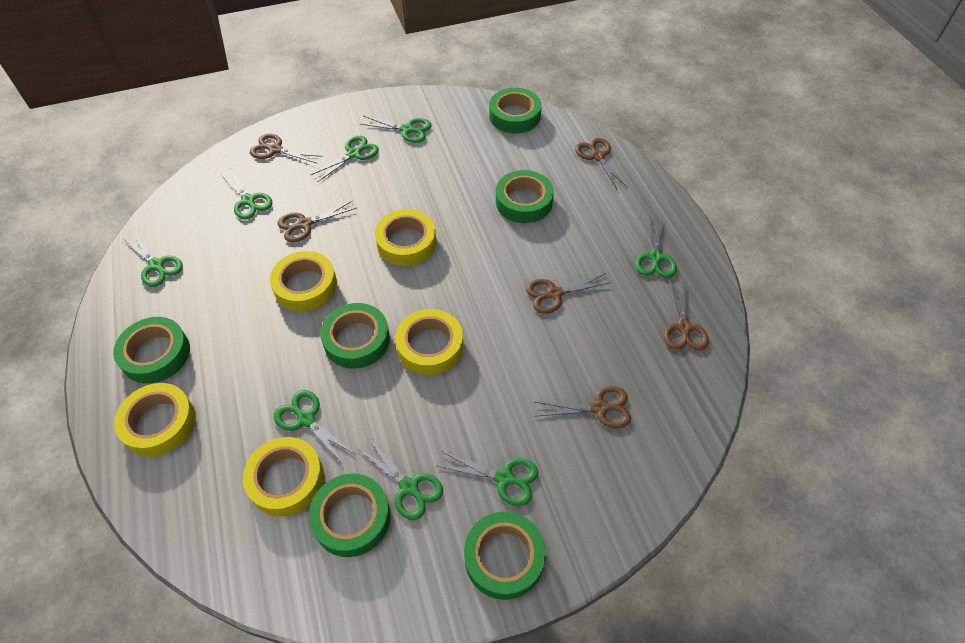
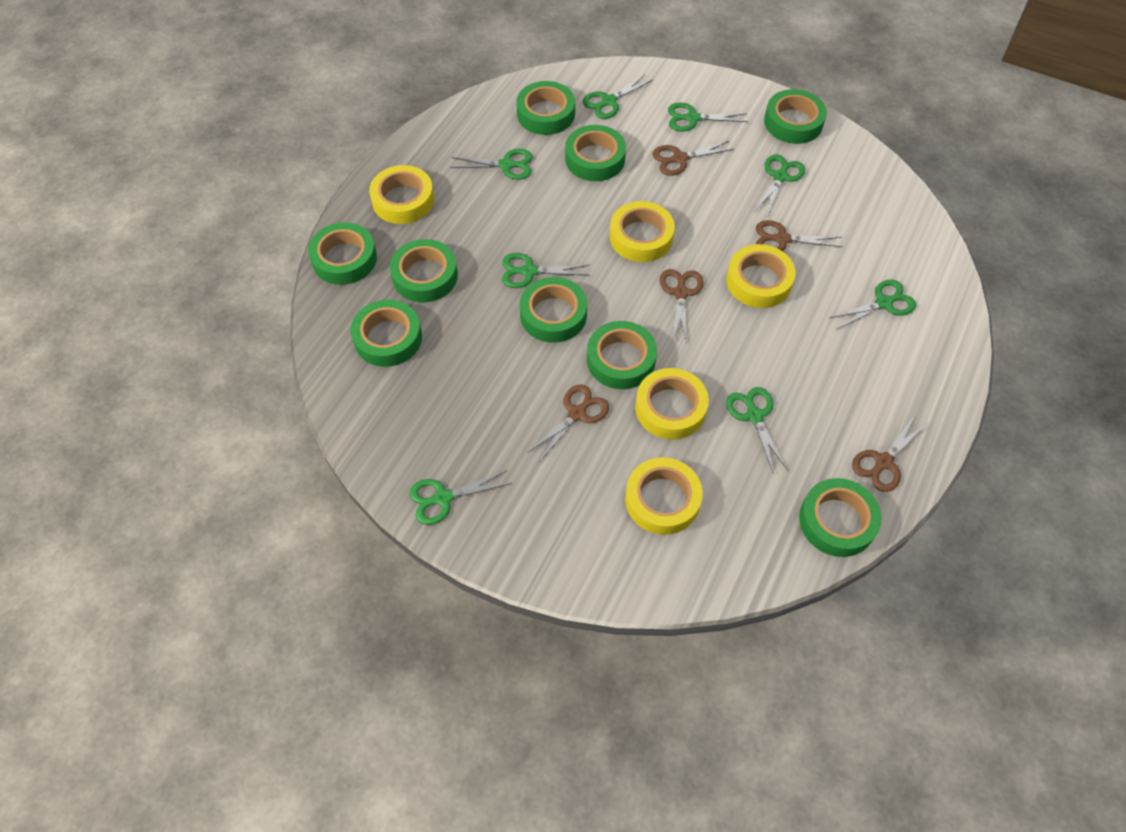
brown scissors: [250,134,323,163] [277,200,356,242] [526,273,612,314] [534,386,631,428] [575,138,628,190] [664,279,709,351] = 6 -> [527,384,609,462] [652,141,734,176] [659,269,704,343] [756,220,843,251] [852,415,928,492] = 5
green tape: [113,317,190,384] [309,474,391,557] [320,303,390,369] [464,512,546,600] [489,88,542,133] [496,170,554,223] = 6 -> [308,222,377,285] [351,300,422,367] [390,239,458,302] [516,81,575,135] [520,277,587,343] [565,125,626,181] [587,321,657,389] [764,89,827,144] [799,478,882,557] = 9

